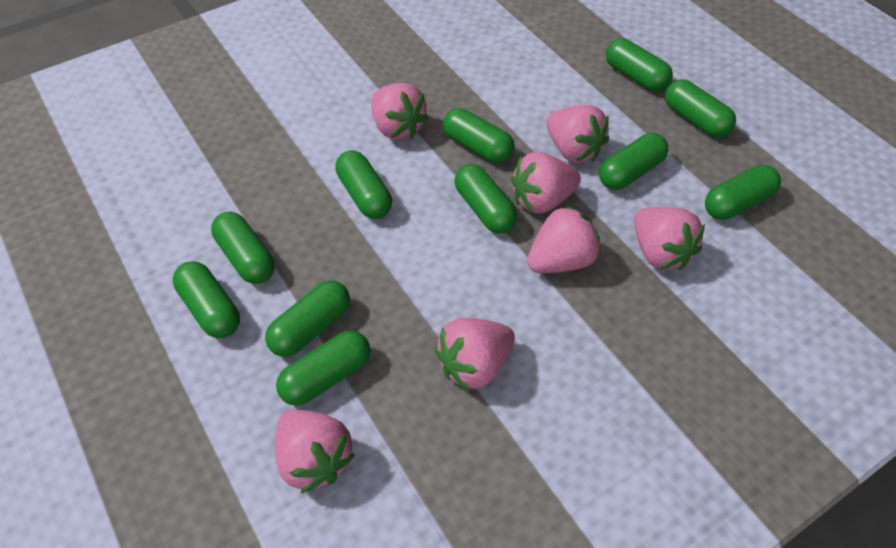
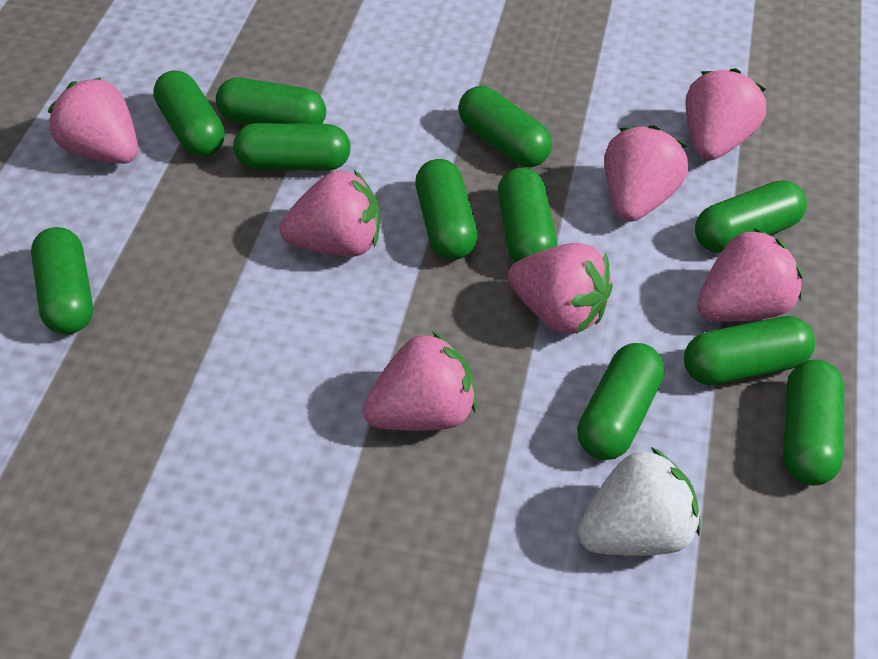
white strawberry: none = 0 -> [577,447,701,556] = 1

